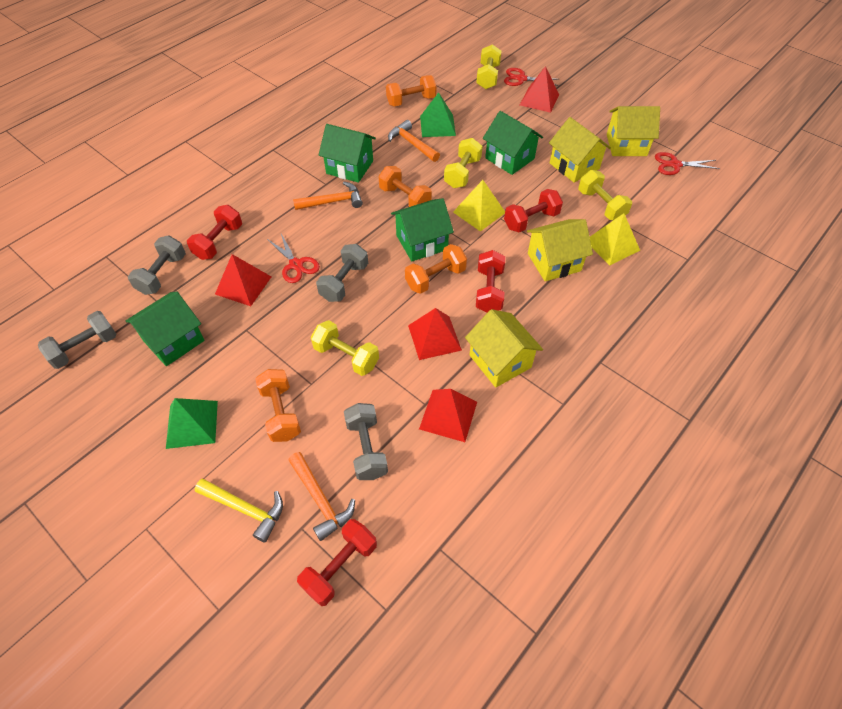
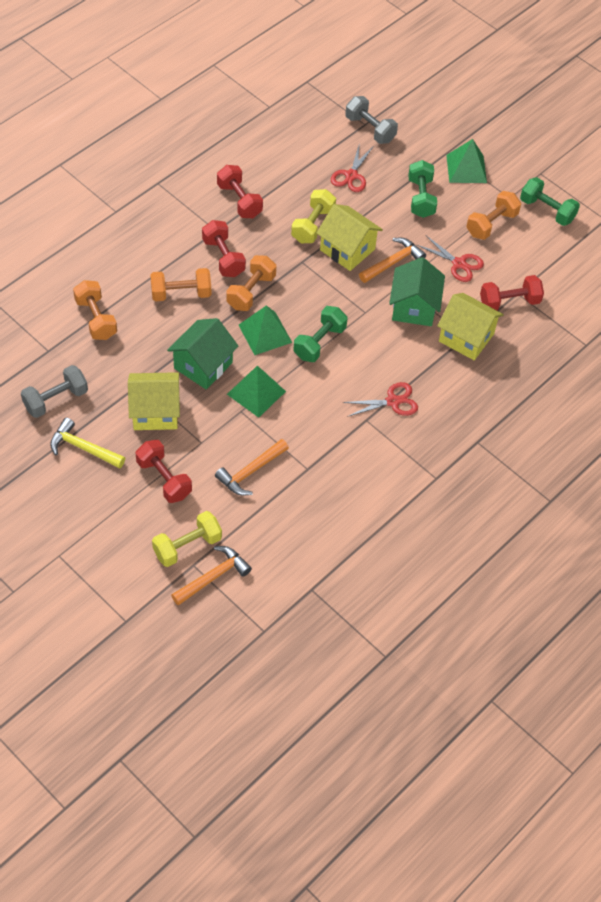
green dumbbell: none = 0 -> [294,306,348,362] [408,160,437,218] [520,177,580,226] = 3
green house: [126,292,205,366] [319,124,376,183] [391,198,454,261] [483,111,543,175] = 4 -> [167,318,239,389] [389,257,445,326] = 2
green pyramid: [166,398,218,449] [420,92,456,137] = 2 -> [227,365,286,418] [239,305,292,355] [446,139,487,183] = 3
grey dumbbell: [38,311,116,369] [128,235,186,295] [316,244,368,302] [344,403,388,480] = 4 -> [21,365,88,418] [345,96,398,144] = 2
red pyramid: [215,254,271,306] [408,308,462,360] [419,389,477,442] [520,66,559,113] = 4 -> none = 0
yellow dumbbell: [311,320,379,376] [444,138,483,188] [476,44,502,89] [578,170,632,220] = 4 -> [152,511,222,567] [291,189,336,243] = 2
yellow house: [465,309,543,388] [527,219,593,281] [549,117,611,183] [607,106,660,156] = 4 -> [128,372,180,430] [316,204,383,271] [437,293,504,360] = 3
yellow pyramid: [453,180,505,232] [590,213,640,265] = 2 -> none = 0

